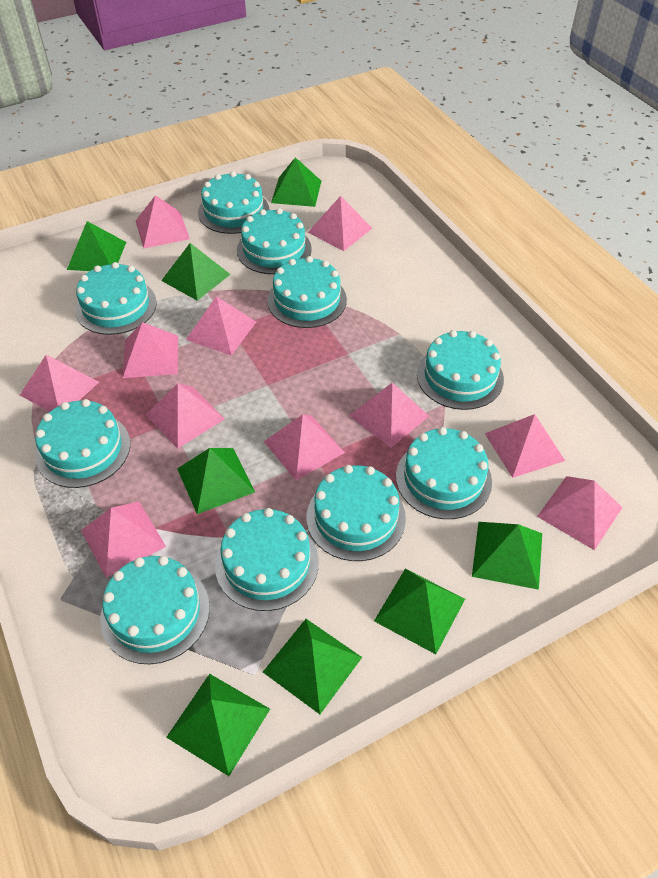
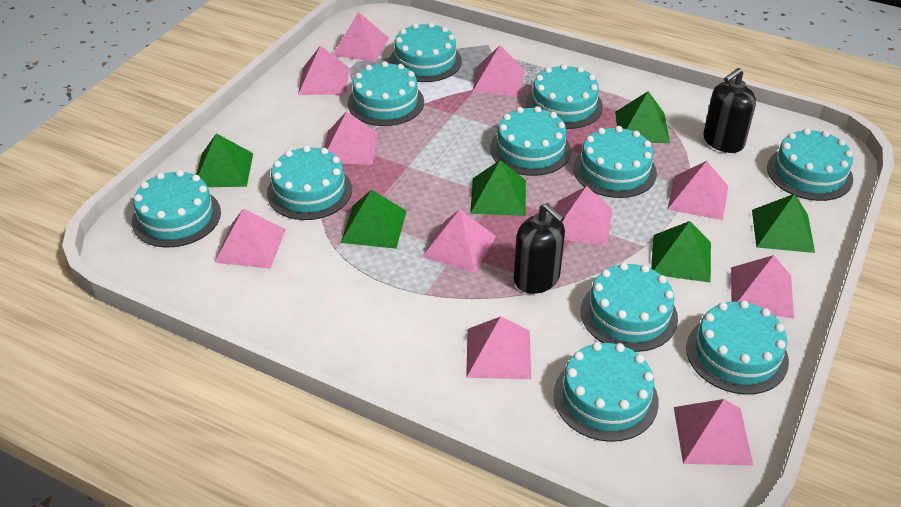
black soap dispenser: none = 0 -> [514,203,565,294] [703,68,756,153] = 2
green pyramid: [67,221,126,271] [161,243,231,301] [166,674,270,776] [177,448,255,514] [263,619,362,714] [271,157,321,207] [374,569,465,654] [472,522,542,590] = 8 -> [196,133,253,187] [341,190,407,249] [470,160,526,216] [615,91,670,143] [651,221,711,283] [752,194,815,253] = 6
turquoise cake: [35,399,130,488] [75,262,157,335] [100,556,210,664] [198,171,269,234] [215,508,319,611] [237,208,312,274] [267,256,347,328] [307,465,406,561] [396,427,492,519] [417,330,504,410] = 10 -> [132,170,221,248] [267,145,352,220] [348,61,424,126] [389,22,462,82] [490,106,571,176] [526,64,603,129] [554,342,659,442] [573,126,657,198] [581,262,678,352] [686,300,789,395] [767,128,853,201] = 11

